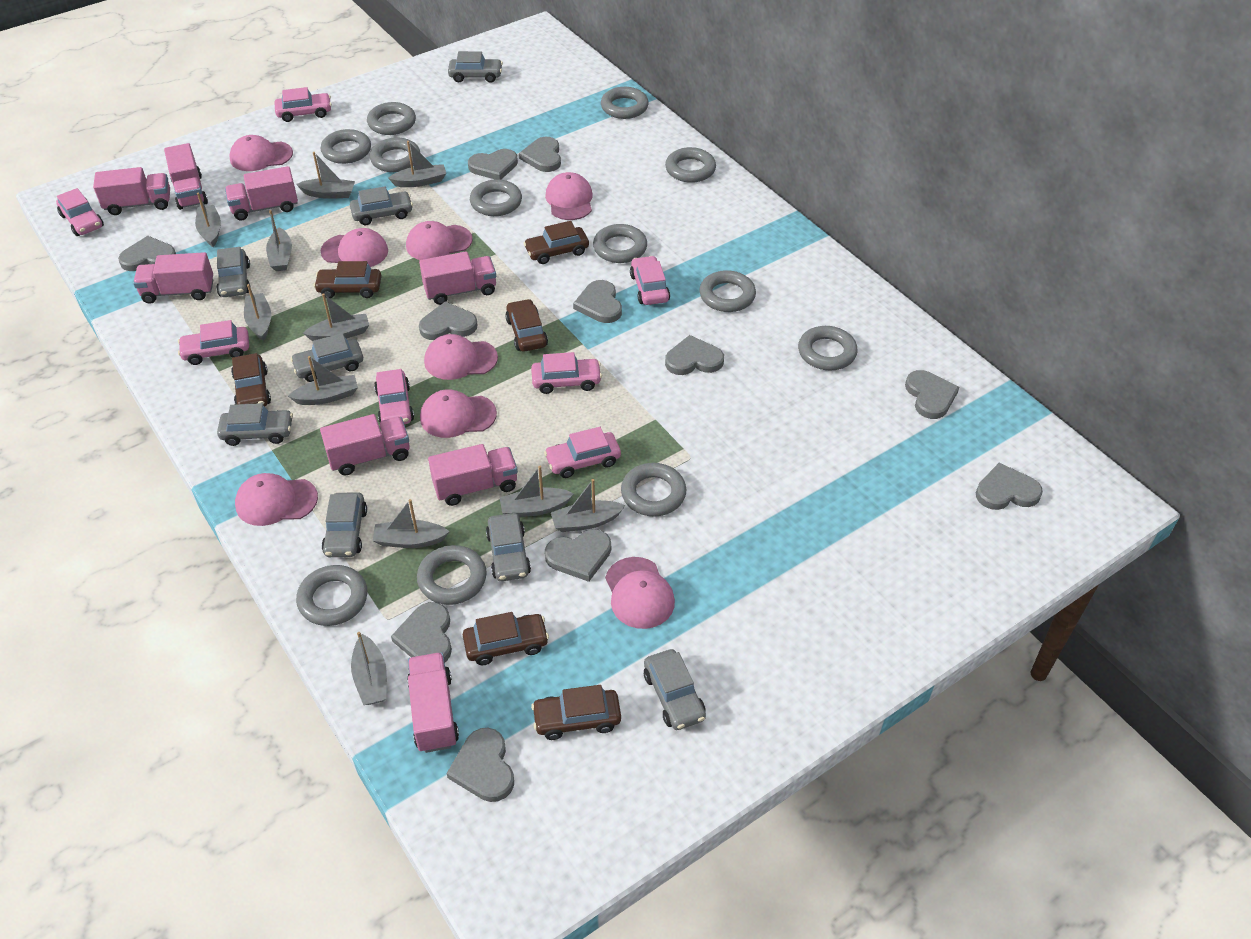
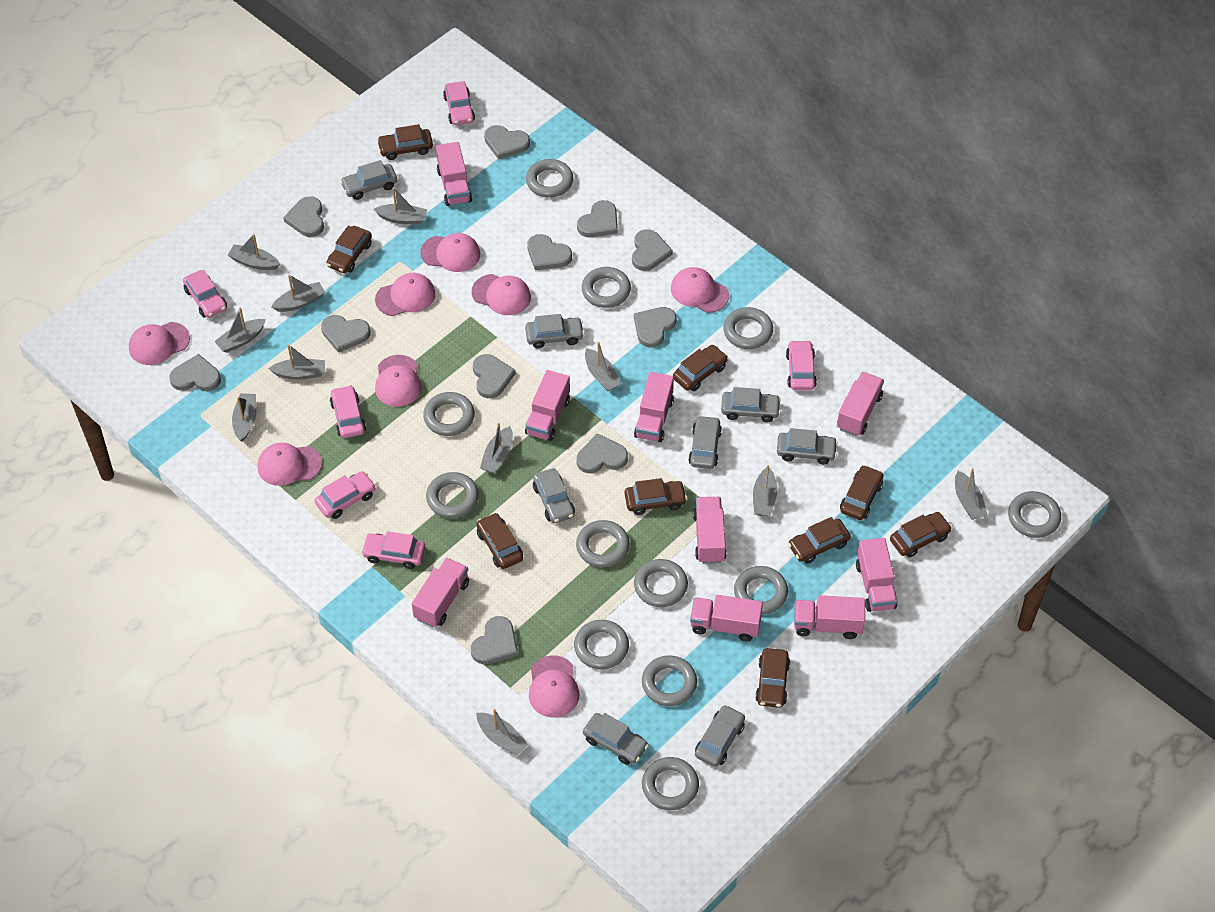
brown car: [231,353,271,407] [314,261,381,298] [463,612,549,665] [505,299,548,352] [524,221,589,264] [531,685,621,740] = 6 -> [326,226,372,273] [377,124,433,160] [476,513,523,569] [625,478,687,515] [673,345,728,391] [755,648,790,708] [788,517,851,564] [840,465,884,520] [890,512,952,558] = 9
pink car: [56,188,104,236] [178,320,249,365] [275,87,332,122] [374,369,414,424] [531,352,602,394] [544,427,621,478] [630,256,670,305] = 7 -> [183,270,227,318] [315,471,376,519] [330,385,366,438] [361,531,425,569] [443,81,475,125] [786,340,817,390] = 6
pink truck: [93,167,170,215] [133,252,213,304] [164,143,208,210] [225,166,298,220] [320,414,410,475] [407,652,459,753] [419,251,496,305] [428,444,518,506] = 8 -> [412,558,469,627] [436,142,472,206] [525,370,570,441] [634,372,674,442] [690,595,763,641] [693,497,727,564] [794,595,865,639] [837,372,884,436] [856,538,897,612] = 9

